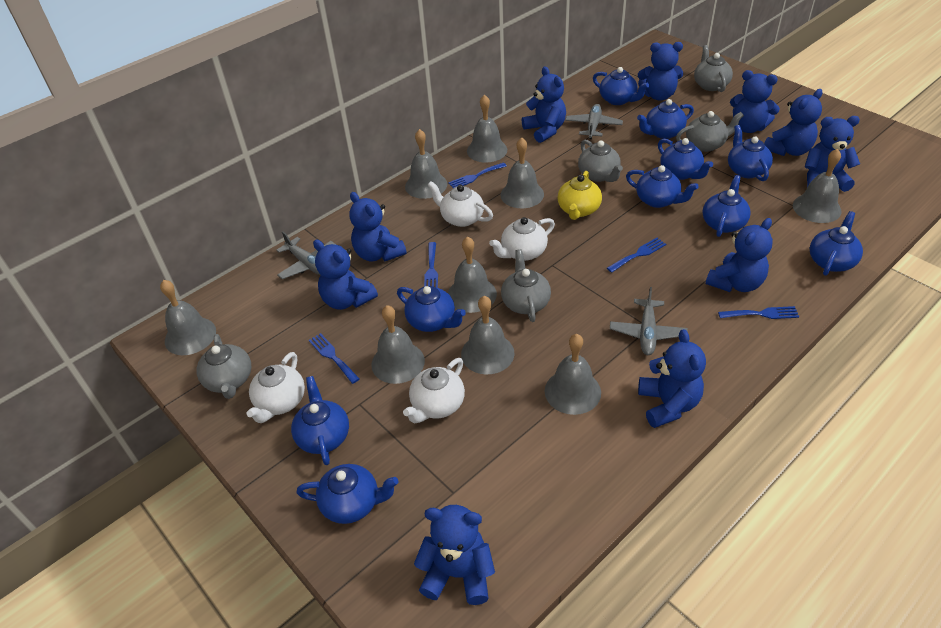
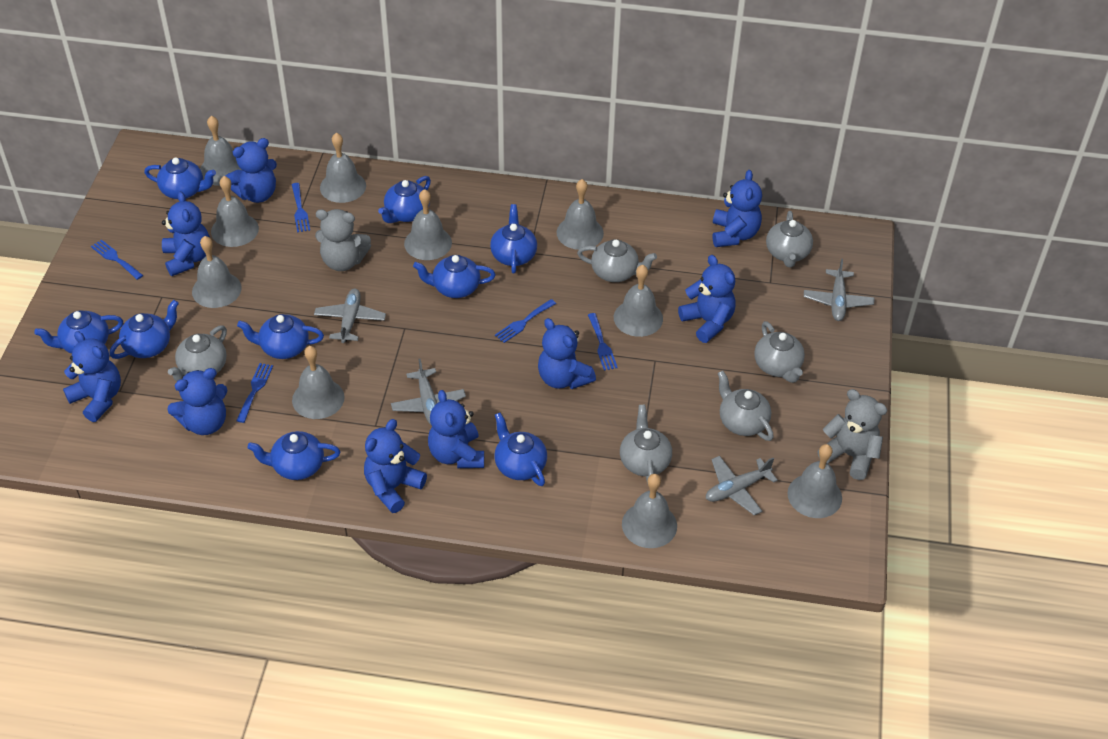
blue teapot: [291,376,349,465] [296,464,399,524] [397,286,466,332] [593,67,649,105] [626,165,699,208] [637,99,694,139] [658,138,713,180] [702,175,751,237] [728,125,773,181] [810,211,863,276] = 10 -> [34,310,123,354] [109,300,179,359] [144,158,216,199] [237,314,324,359] [247,431,340,480] [378,176,431,223] [413,255,496,298] [490,204,537,274] [494,412,547,486] = 9
blue teddy bear: [313,239,378,310] [349,192,407,262] [414,505,495,605] [522,66,566,143] [638,42,683,100] [638,329,706,428] [706,218,773,292] [730,70,780,133] [764,89,823,156] [805,116,860,192] = 10 -> [63,331,121,422] [162,191,210,276] [167,368,227,435] [226,138,277,203] [364,419,427,513] [428,390,484,468] [538,318,596,389] [678,255,736,343] [713,170,762,247] = 9
grey bell: [160,280,216,355] [371,305,425,384] [405,129,447,199] [448,237,497,313] [461,296,515,375] [467,95,507,162] [500,138,544,208] [545,334,601,415] [793,149,841,223] = 9 -> [192,236,242,308] [200,116,242,186] [211,176,259,247] [292,346,345,419] [320,133,366,203] [404,189,452,260] [557,179,604,250] [614,265,663,337] [622,474,677,548] [787,444,842,518] = 10
grey plane: [276,232,336,279] [565,104,623,139] [610,287,688,355] = 3 -> [314,289,386,343] [391,359,466,425] [706,456,778,515] [804,259,874,321] = 4
grey teapot: [197,334,251,399] [501,249,551,322] [578,140,623,182] [676,111,744,152] [694,45,733,92] = 5 -> [168,325,227,381] [577,239,657,282] [620,405,672,484] [718,371,774,441] [754,321,805,383] [766,211,813,268] = 6
grey teddy bear: none = 0 -> [315,209,371,271] [817,389,887,480] = 2
white teapot: [246,352,305,423] [403,358,465,423] [428,181,493,227] [489,217,555,261] = 4 -> none = 0
yellow teapot: [557,171,602,220] = 1 -> none = 0

